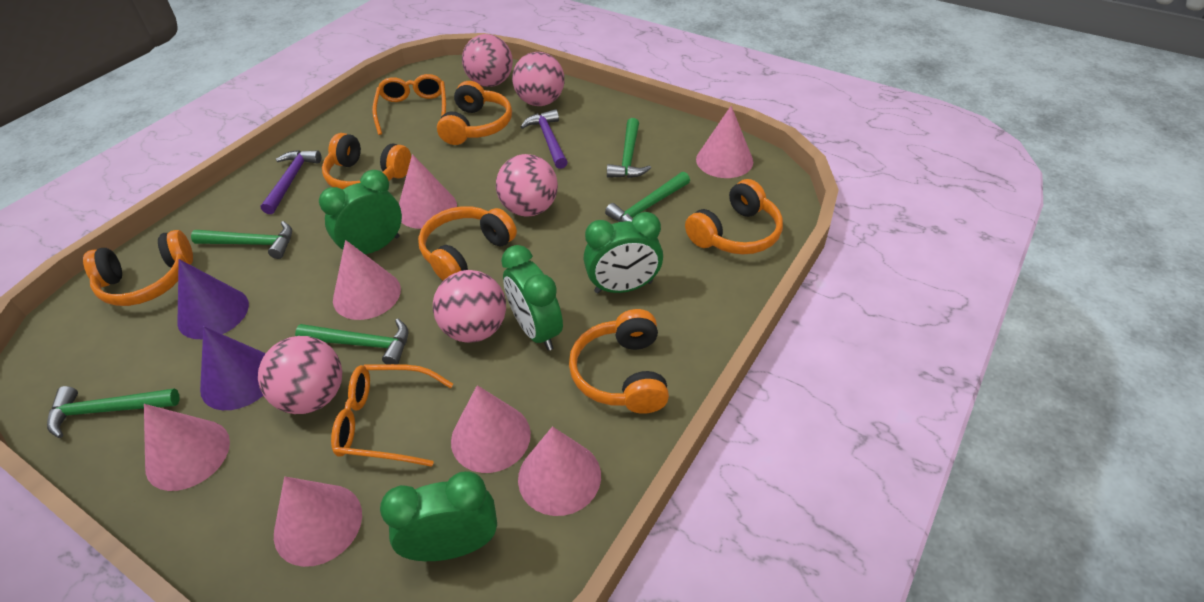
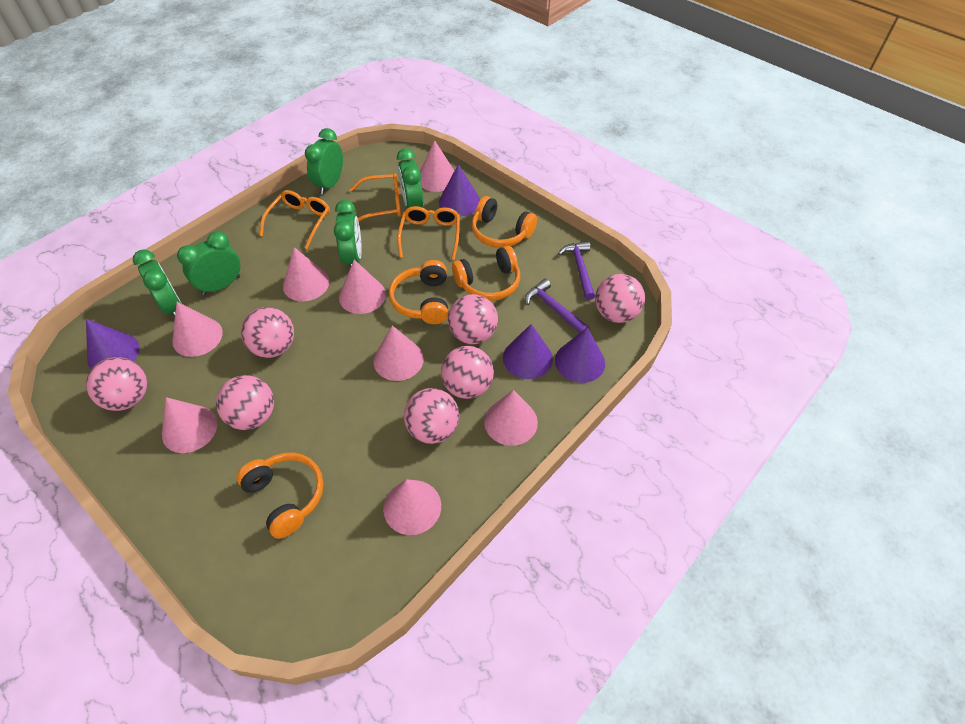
green clock: [319,170,402,254] [380,471,497,561] [501,245,563,351] [584,212,663,294] = 4 -> [133,249,181,317] [177,231,240,295] [305,128,343,195] [334,200,362,268] [397,148,423,208] = 5
green hammer: [47,386,180,438] [191,221,292,259] [295,319,408,364] [605,172,690,222] [607,118,651,178] = 5 -> none = 0
orange glasses: [331,364,453,467] [372,74,446,135] = 2 -> [260,190,330,249] [349,174,401,221] [397,206,460,260] = 3
orange headphones: [83,230,193,306] [322,133,411,190] [418,206,517,281] [437,81,512,145] [569,309,669,414] [685,179,783,254] = 6 -> [236,453,324,539] [389,260,448,324] [452,246,520,301] [472,196,537,248] = 4
pink ball: [258,336,342,414] [433,270,506,343] [462,34,513,87] [496,154,558,217] [512,52,564,106] = 5 -> [86,357,147,411] [216,375,274,430] [241,307,294,358] [404,388,459,444] [441,346,494,399] [448,294,498,344] [595,274,645,323] = 7
pink cone: [144,404,230,491] [274,477,362,567] [333,240,401,320] [399,154,457,229] [451,385,531,473] [518,426,601,516] [696,106,753,178] = 7 -> [162,397,217,453] [172,302,223,357] [283,247,329,301] [339,260,386,314] [373,325,424,381] [383,479,441,535] [420,140,454,192] [484,390,538,446] = 8
purple cone: [177,259,249,339] [200,327,265,410] = 2 -> [86,319,140,369] [439,164,480,216] [503,324,553,379] [555,327,605,383] = 4

